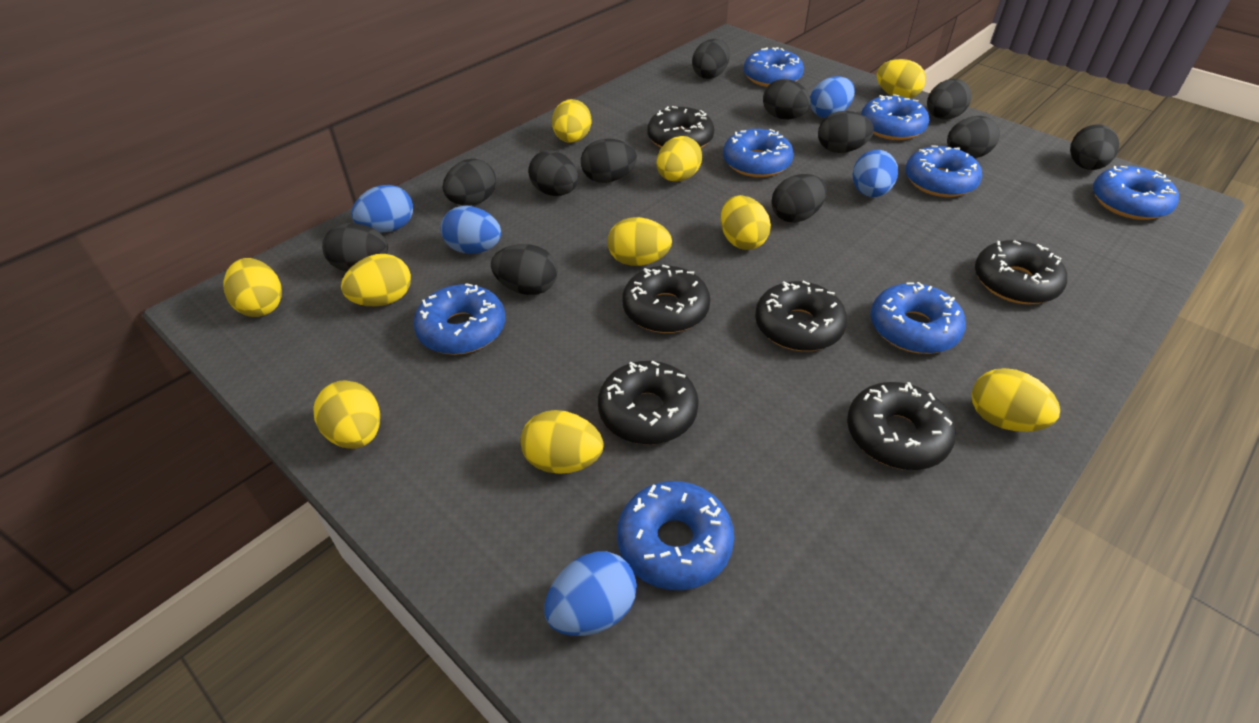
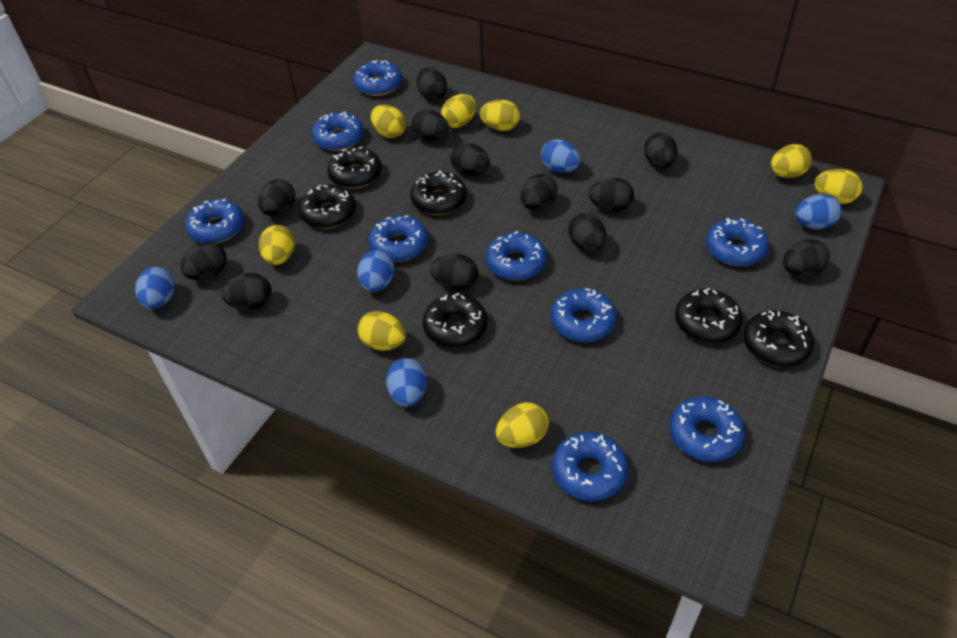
blue donut: [413,283,505,355] [617,481,734,590] [723,129,794,177] [743,47,804,87] [861,94,929,140] [870,282,966,354] [905,145,982,197] [1093,166,1179,220] = 8 -> [185,199,244,244] [312,112,364,151] [353,60,402,96] [369,215,428,262] [486,231,546,281] [551,288,616,342] [552,432,628,501] [669,396,745,462] [706,218,769,266] = 9
yellow egg: [223,258,282,317] [313,380,380,449] [341,254,411,307] [520,410,603,474] [552,99,591,143] [608,217,672,266] [657,136,702,182] [721,195,771,250] [877,59,926,99] [972,368,1060,432] = 10 -> [259,225,295,265] [357,311,406,351] [371,105,406,138] [441,94,476,128] [480,100,520,131] [496,402,549,448] [771,144,812,178] [814,169,863,204] = 8

